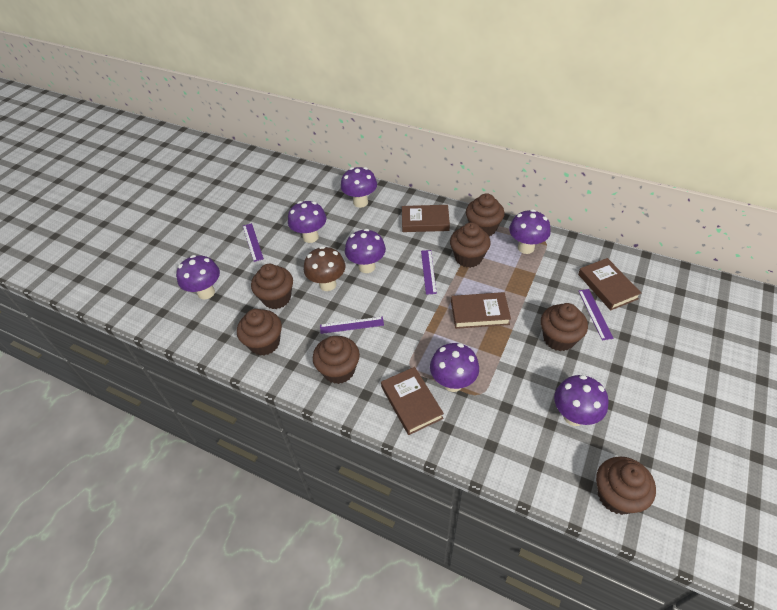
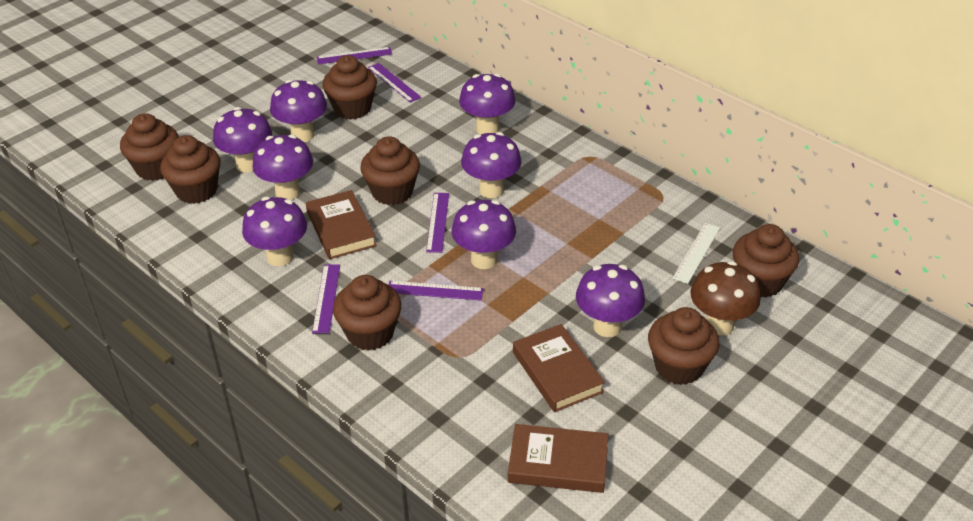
brown book: [381,367,444,435] [402,205,450,232] [451,292,511,329] [578,258,641,310] = 4 -> [306,190,377,259] [508,424,608,493] [513,324,605,412] = 3
purple mushroom: [176,255,220,299] [288,201,326,243] [341,167,377,208] [345,229,386,273] [430,343,479,392] [509,209,551,254] [554,375,609,426] = 7 -> [213,107,272,172] [242,197,307,266] [253,134,313,200] [270,80,327,142] [452,200,516,269] [459,73,516,135] [461,132,521,198] [576,264,645,337] = 8
purple ruler: [243,223,264,262] [320,317,384,334] [421,250,437,295] [578,289,613,340] = 4 -> [312,264,340,334] [316,47,392,65] [368,63,422,103] [388,281,484,300] [426,193,449,253] = 5
white ruler: none = 0 -> [672,223,720,284] = 1

